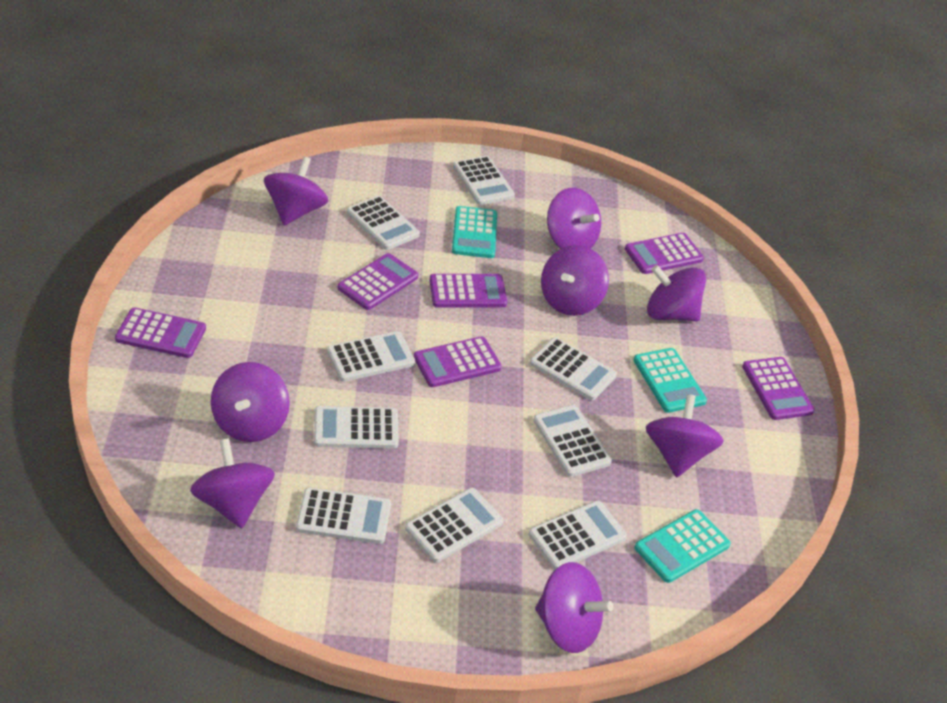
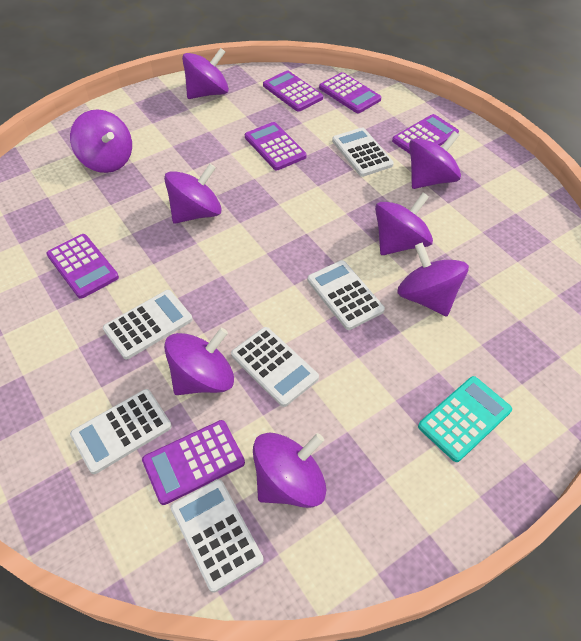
turquoise calculator: [452,206,497,258] [633,348,707,413] [634,509,731,583] = 3 -> [418,376,512,462] = 1
white calculator: [296,487,391,544] [314,406,399,449] [327,331,415,382] [347,195,420,250] [405,488,503,562] [453,156,515,205] [529,500,627,570] [530,337,617,400] [533,405,612,477] = 9 -> [70,389,172,474] [103,290,193,359] [171,479,264,593] [231,327,319,407] [308,260,385,330] [332,127,394,177] = 6

